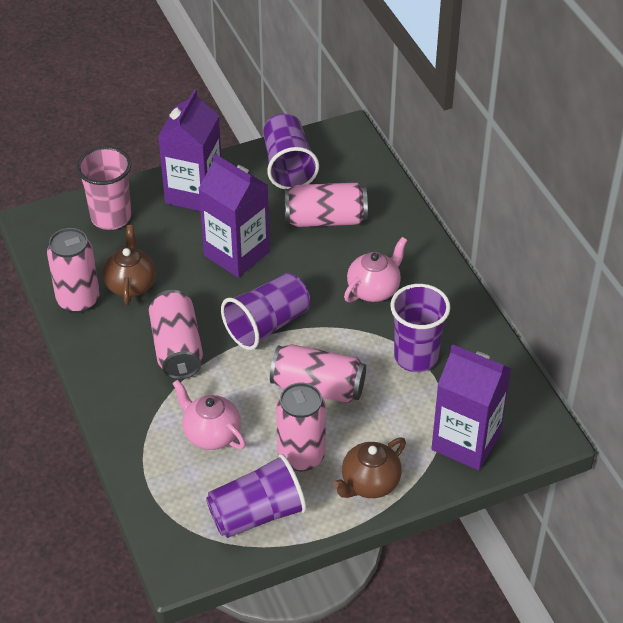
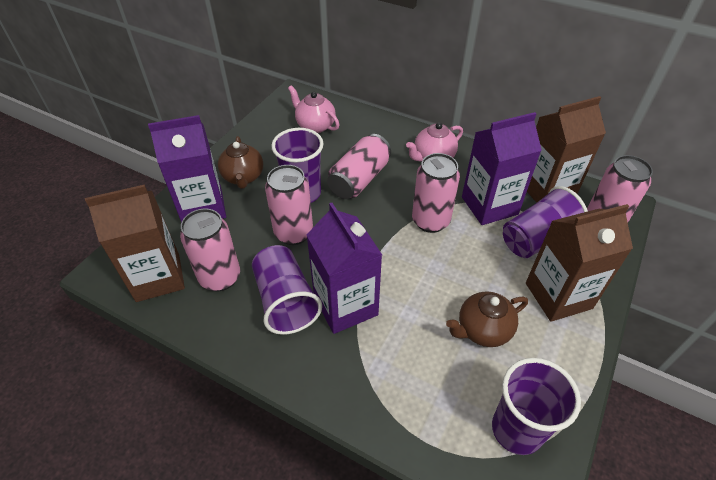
brown carton: none = 0 -> [85,184,185,302] [526,204,633,322] [527,96,606,203] = 3
pink cup: [76,146,131,230] = 1 -> none = 0

